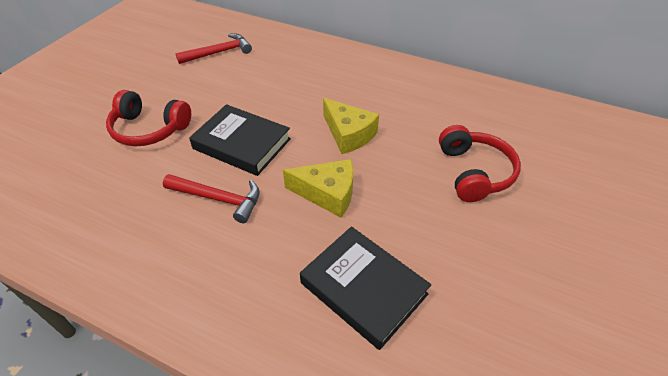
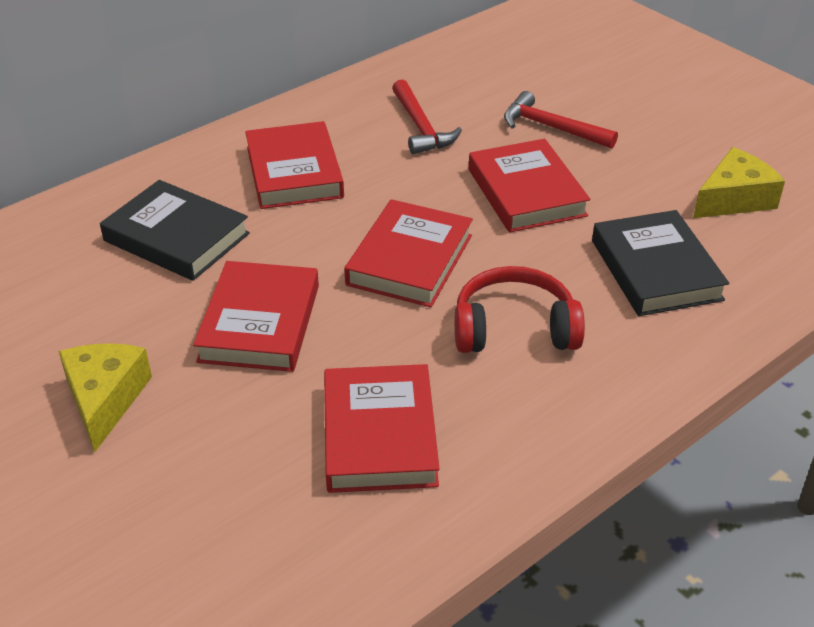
red book: none = 0 -> [193,261,319,372] [245,121,344,209] [324,364,439,493] [344,199,473,307] [469,139,590,233] = 5
red headphones: [106,90,191,146] [439,125,521,202] = 2 -> [455,266,585,353] = 1

